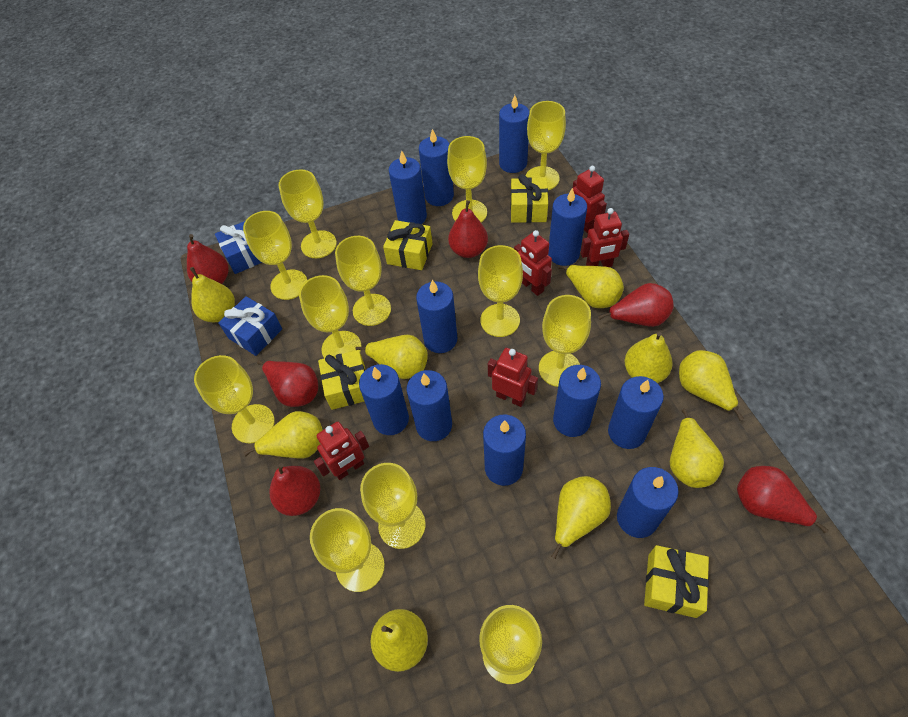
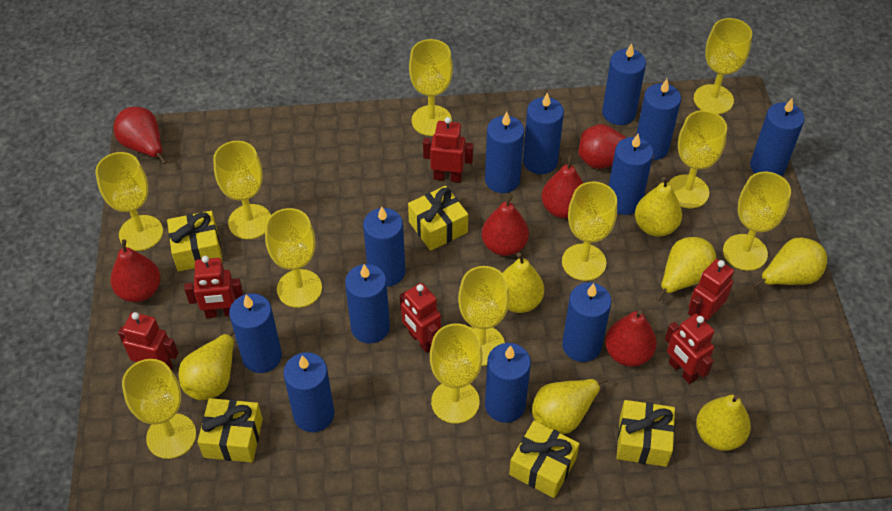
blue candle: [359,364,409,435] [389,150,427,224] [406,370,452,441] [416,280,457,353] [419,129,454,206] [483,415,526,486] [499,95,530,173] [548,188,587,266] [553,365,601,437] [608,376,664,449] [617,467,679,538] = 11 -> [229,293,282,373] [283,352,335,432] [345,264,390,344] [363,206,405,287] [485,112,524,193] [485,343,531,423] [523,92,564,174] [562,282,611,362] [602,43,646,125] [609,134,653,215] [636,79,681,160] [750,99,805,176] = 12
blue gift: [215,221,262,274] [218,296,282,356] = 2 -> none = 0
red robot: [314,422,369,480] [488,348,538,407] [514,230,552,296] [573,166,607,233] [581,208,629,267] = 5 -> [118,312,178,369] [184,256,244,318] [400,283,441,353] [423,117,474,183] [665,314,714,384] [688,259,734,321] = 6
yellow gift: [318,350,365,410] [383,220,432,270] [511,174,548,223] [644,545,709,618] = 4 -> [167,211,223,271] [197,398,263,463] [408,186,468,251] [509,421,580,498] [616,400,675,467] = 5
yellow goblet: [194,355,275,443] [243,211,307,300] [278,169,337,258] [299,275,361,358] [310,508,385,592] [335,236,391,326] [360,463,426,549] [447,136,487,222] [478,245,523,337] [479,605,542,684] [526,101,566,190] [539,295,591,387] = 12 -> [96,152,163,251] [122,359,196,459] [213,141,271,239] [265,208,322,308] [409,39,453,136] [430,323,483,424] [458,266,510,366] [562,182,617,281] [668,110,727,208] [694,18,752,114] [723,172,791,271] = 11
yellow pear: [190,267,235,322] [243,411,323,459] [355,335,428,379] [370,609,428,672] [551,476,611,559] [558,265,624,308] [625,332,673,383] [670,409,724,488] [679,350,744,420] = 9 -> [179,330,234,400] [503,253,544,313] [532,377,608,434] [635,177,682,237] [656,237,716,301] [696,395,751,451] [752,237,827,289] = 7

